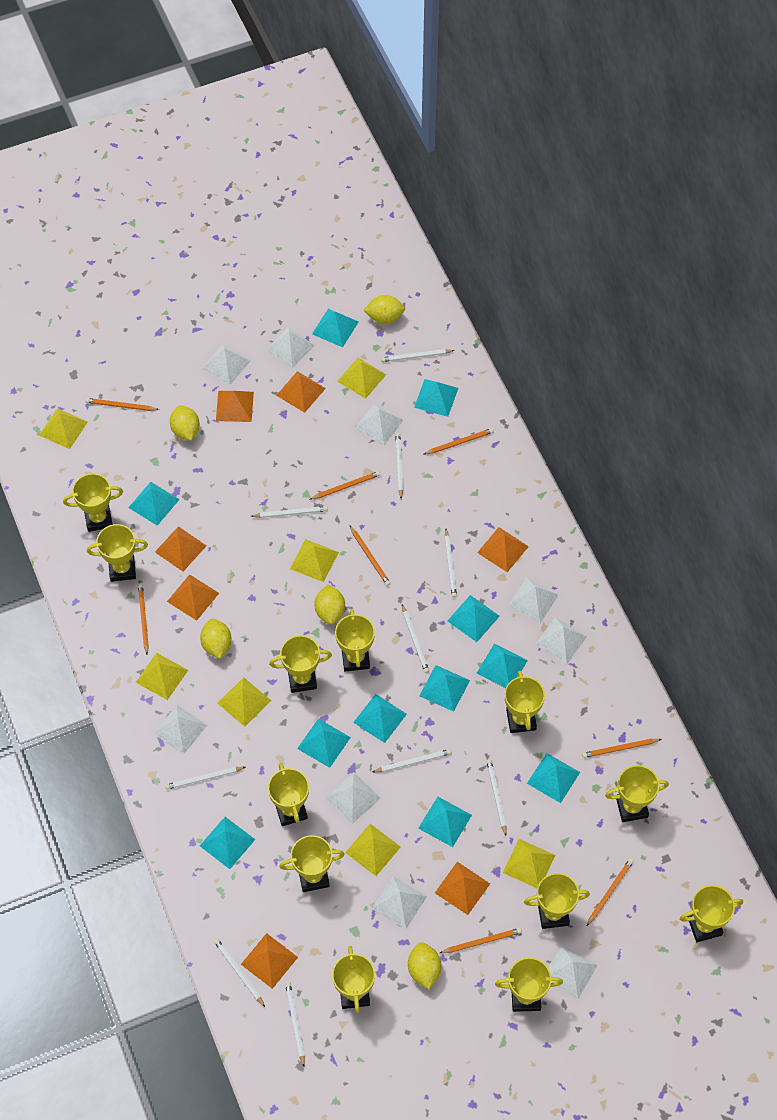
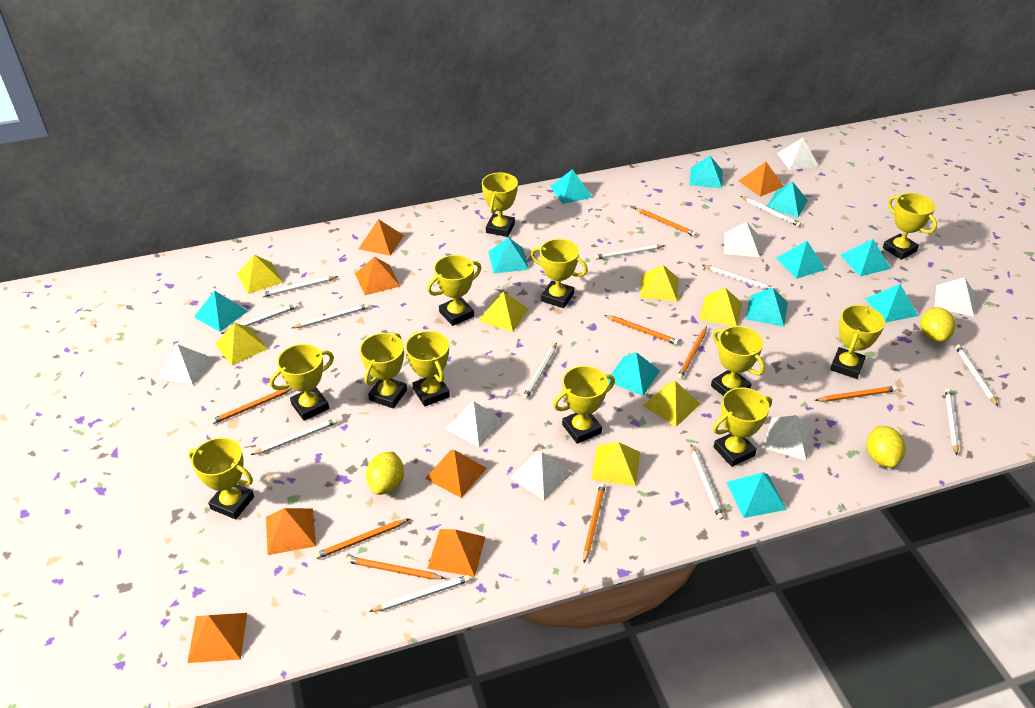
white pencil: [165,767,245,790] [214,938,265,1007] [251,506,328,518] [285,982,305,1067] [373,749,451,772] [381,349,455,362] [395,433,403,499] [402,604,429,673] [445,529,457,598] [487,759,507,836] = 10 -> [220,303,298,334] [251,418,338,455] [261,276,338,297] [292,304,369,328] [369,575,470,612] [522,343,557,400] [595,245,665,260] [691,445,724,520] [703,265,775,290] [741,196,801,227] [945,389,959,455] [955,344,998,406] = 12
white pyramid: [153,705,207,754] [202,344,251,385] [266,327,315,368] [326,772,381,824] [355,404,404,446] [372,876,427,929] [508,578,559,623] [535,617,587,665] [548,945,597,999] = 9 -> [157,344,213,386] [445,401,504,447] [510,451,572,500] [724,222,760,258] [763,415,814,461] [777,138,819,170] [935,277,975,317] = 7
yellow lemon: [170,406,200,441] [200,619,232,659] [314,585,345,625] [364,295,405,324] [408,942,441,989] = 5 -> [366,452,404,495] [867,426,906,468] [920,307,956,342] = 3

